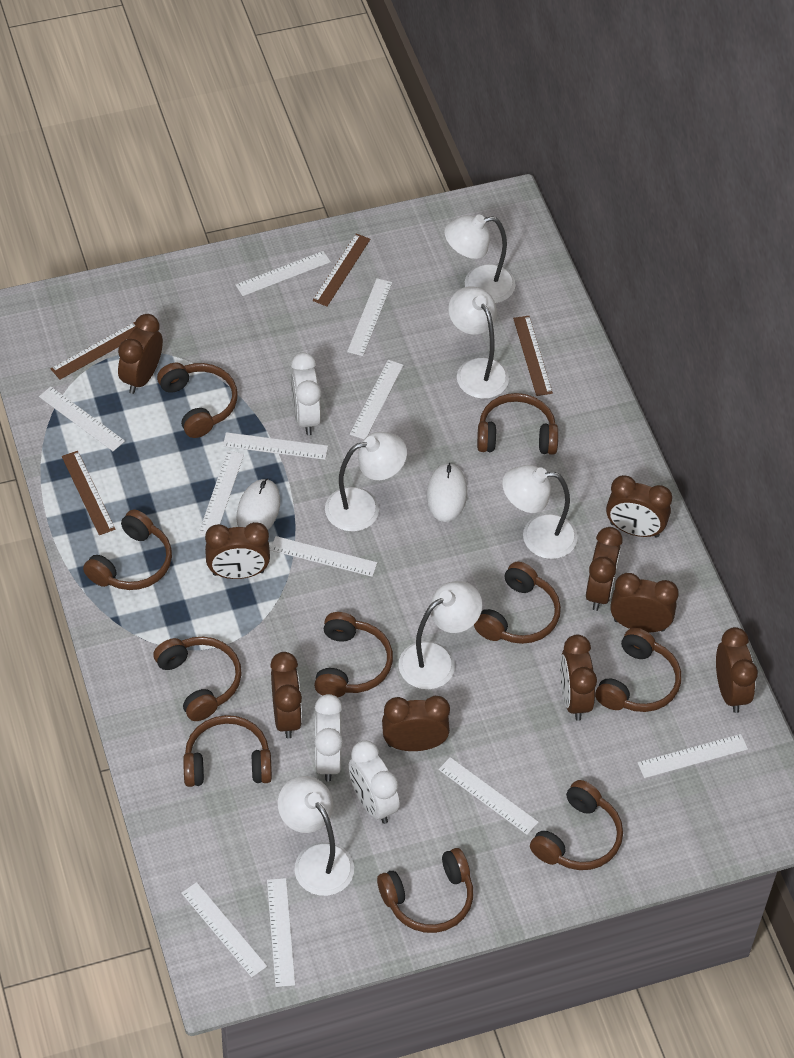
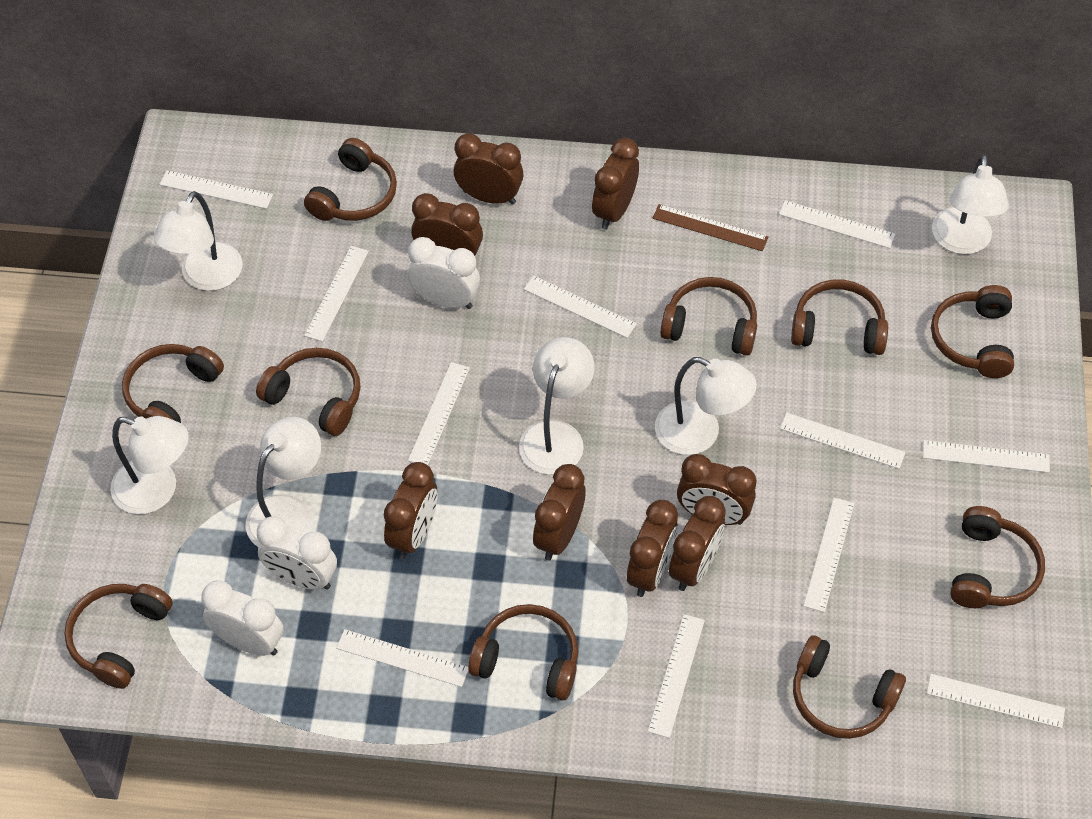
brown clock: [118,314,163,394] [205,522,270,579] [270,652,302,738] [382,696,450,751] [560,634,597,721] [586,527,622,611] [606,475,672,538] [610,573,679,632] [716,627,758,713] = 9 -> [384,462,437,559] [411,193,483,256] [454,133,524,204] [533,464,586,561] [592,138,639,230] [627,500,678,597] [669,496,726,591] [677,454,757,525] = 8
brown ruler: [51,322,136,380] [62,451,116,535] [313,233,370,306] [513,316,553,396] = 4 -> [653,204,768,251] = 1
white mouse: [237,479,280,529] [426,462,467,522] = 2 -> none = 0

